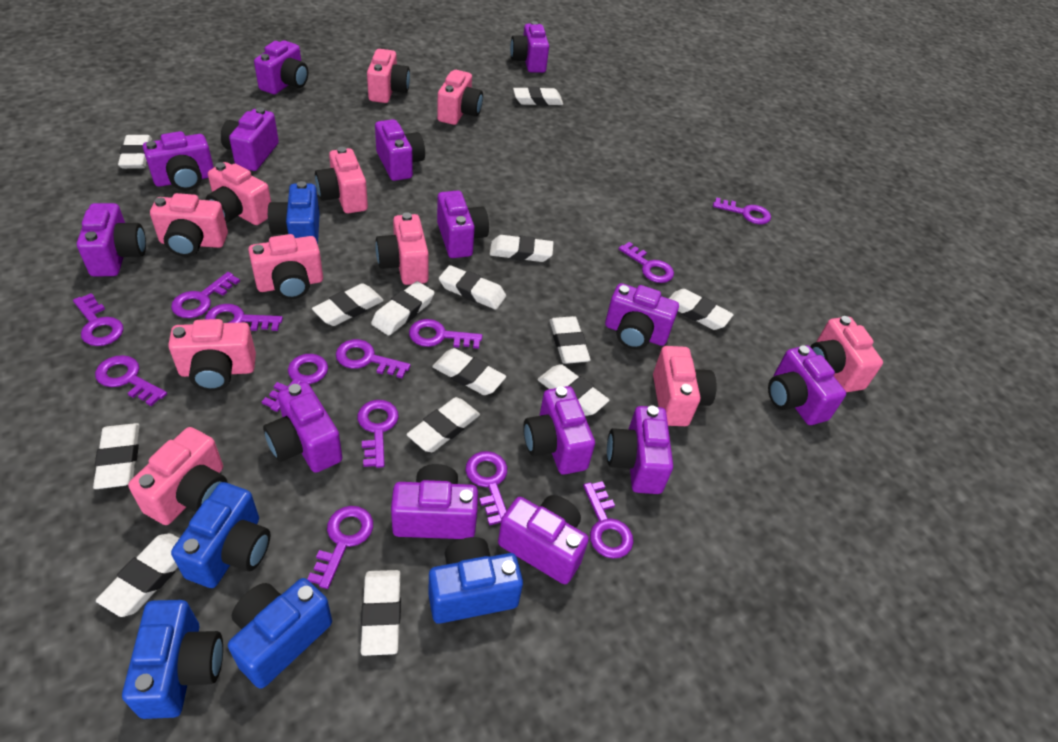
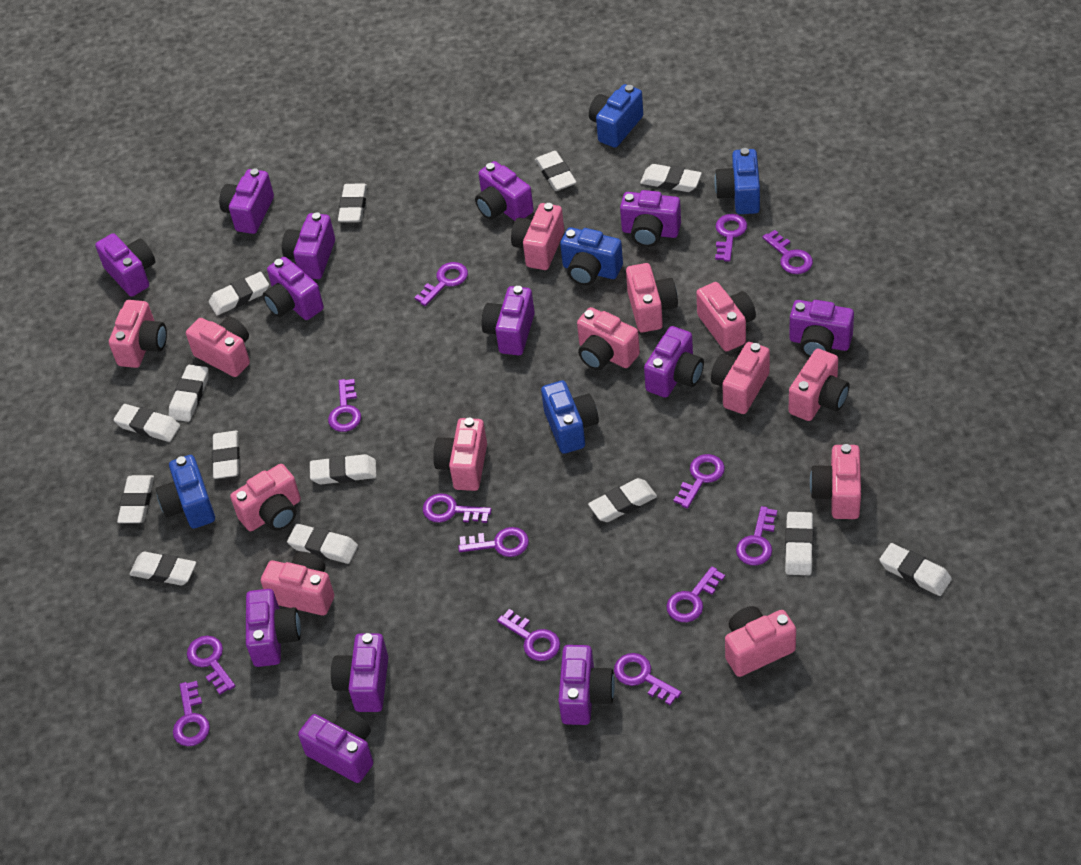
pink camera: [128,427,227,525] [150,193,228,257] [168,319,256,391] [206,162,271,225] [248,234,323,299] [315,147,368,213] [367,49,410,103] [375,212,429,285] [437,70,483,125] [653,346,717,426] [810,316,883,392] = 11 -> [109,300,167,368] [186,317,250,377] [230,464,301,531] [261,552,334,616] [433,418,487,491] [511,203,564,270] [577,307,640,370] [626,263,678,332] [696,282,756,352] [711,342,770,414] [725,606,796,677] [789,349,849,421] [810,444,861,519] = 13
purple camera: [77,203,146,277] [143,131,214,191] [221,107,279,171] [254,40,308,94] [263,382,342,473] [375,119,425,181] [391,464,478,539] [437,191,489,258] [498,495,589,584] [510,21,549,73] [523,386,595,475] [605,283,679,349] [607,406,673,494] [768,345,846,425] = 14 -> [95,233,155,297] [219,169,274,234] [246,589,301,667] [263,257,324,320] [282,212,335,279] [298,710,373,783] [331,633,388,712] [475,161,534,221] [482,286,535,355] [558,645,615,725] [620,190,681,247] [644,326,704,398] [789,300,854,358] = 13

